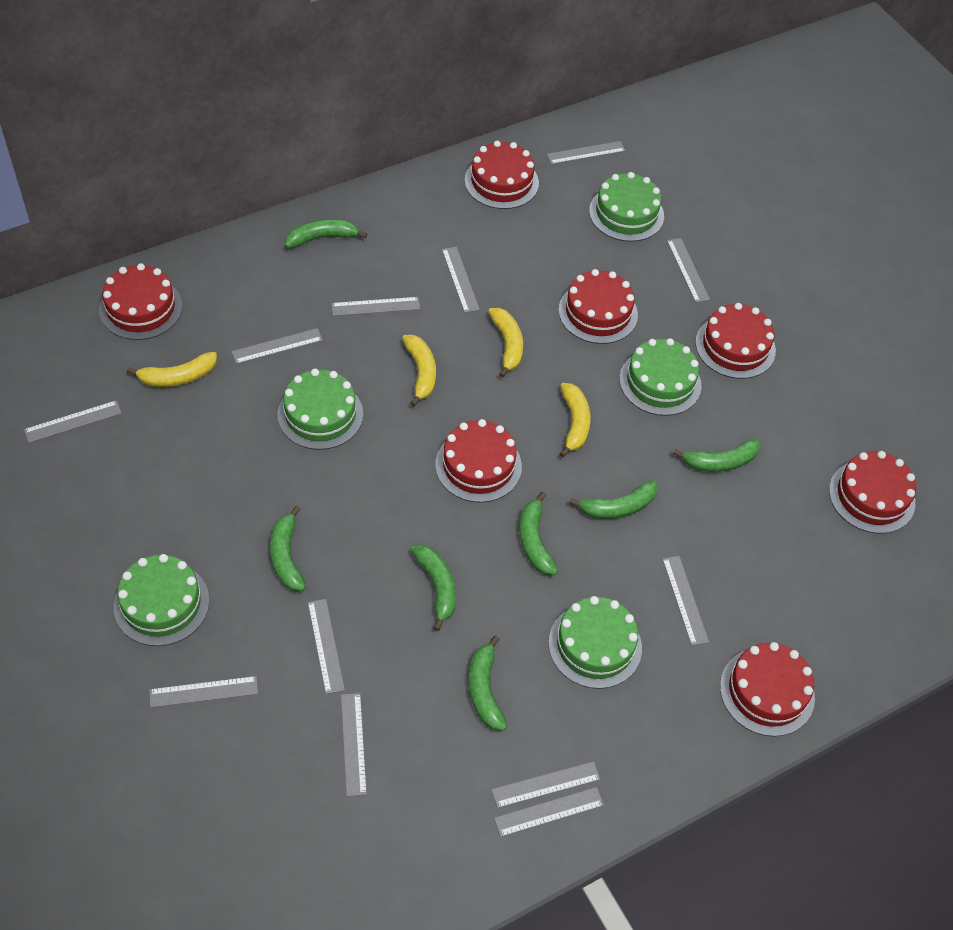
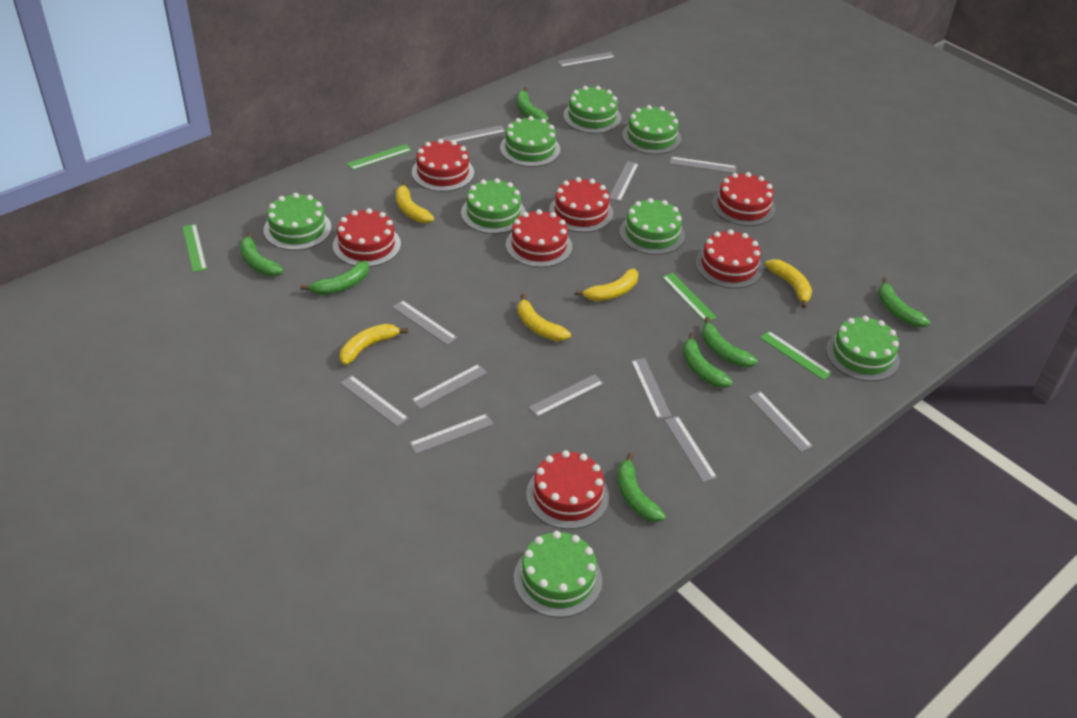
green cake: [114,554,209,646] [278,369,363,450] [549,596,642,689] [589,172,664,242] [619,338,702,416] = 5 -> [263,193,331,250] [461,178,526,234] [500,116,560,167] [514,531,602,617] [563,86,621,133] [620,198,685,255] [622,105,681,154] [826,316,900,381] = 8
green ruler: none = 0 -> [182,224,207,272] [347,144,412,170] [662,273,717,321] [760,331,832,380] = 4
yellow banana: [127,352,217,387] [402,335,436,407] [488,308,523,377] [560,383,591,457] = 4 -> [340,324,408,365] [396,181,434,223] [518,294,571,341] [575,269,638,301] [765,259,812,308] = 5

